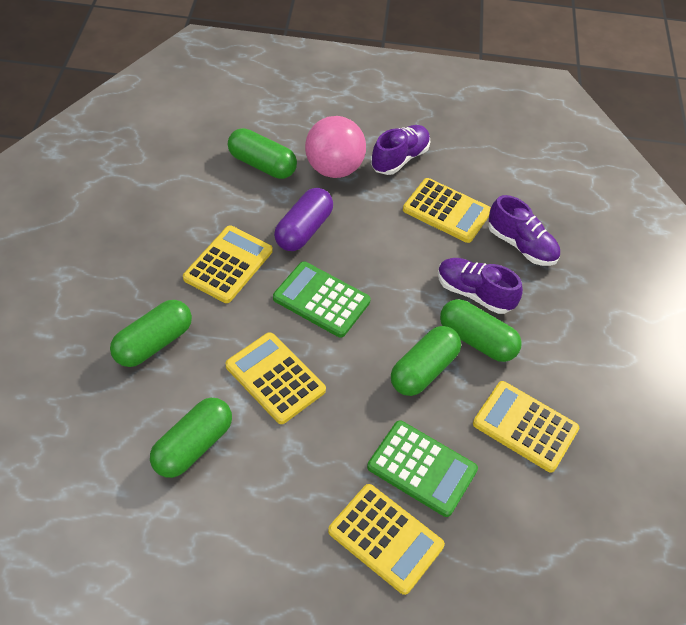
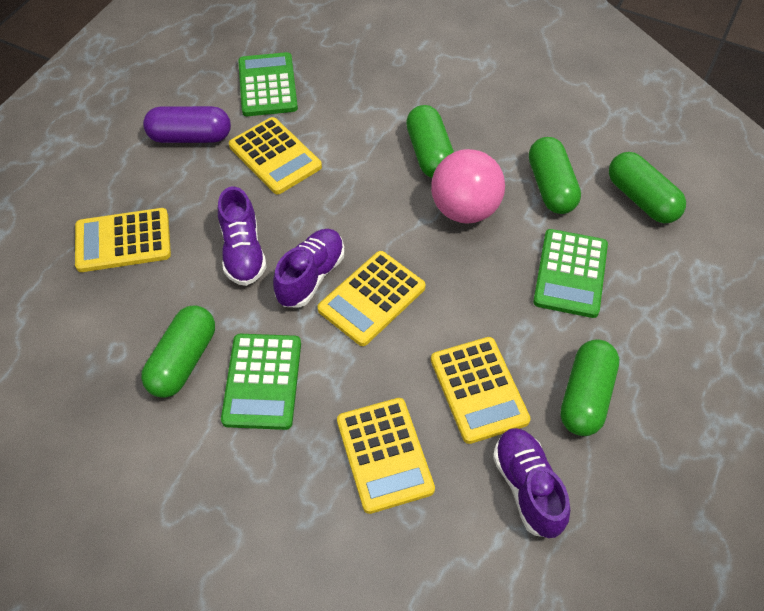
green calculator: [273,261,371,338] [367,420,478,517] = 2 -> [221,334,301,430] [238,52,298,116] [533,229,608,318] = 3

